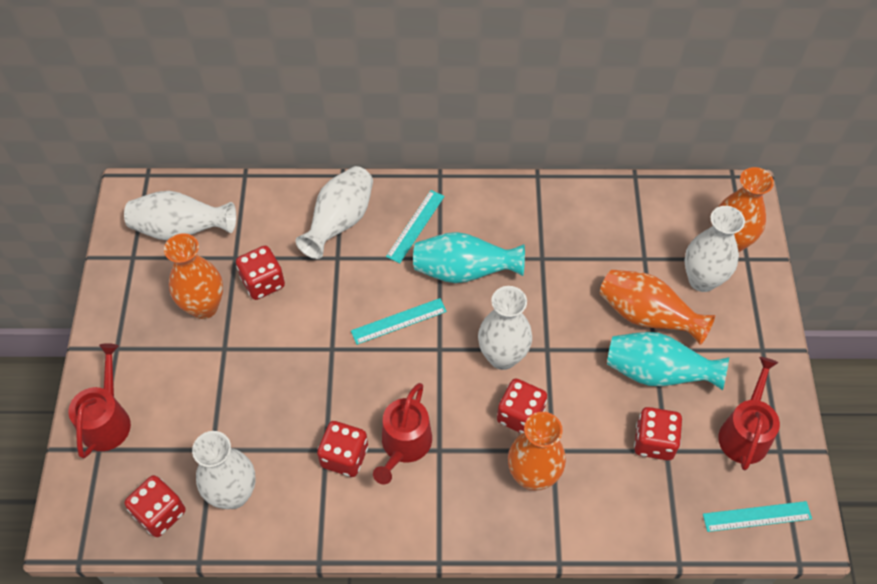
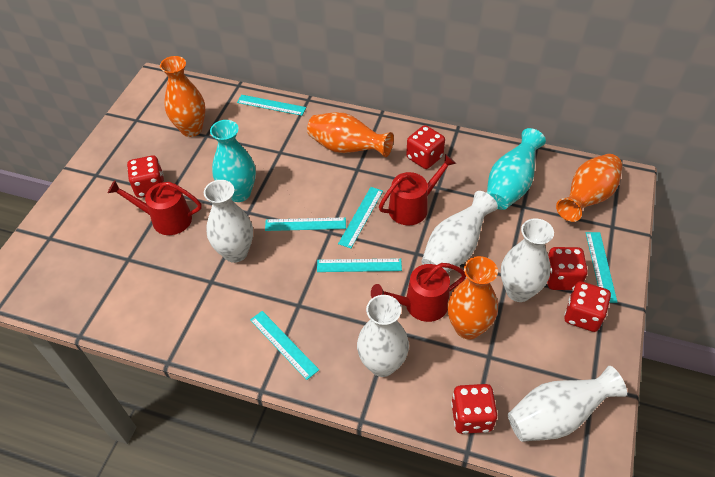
turquoise ruler: [351,298,447,345] [386,190,445,263] [703,501,812,532] = 3 -> [237,95,306,116] [250,311,319,380] [265,217,346,231] [317,258,402,272] [338,187,383,249] [586,232,617,303] = 6

